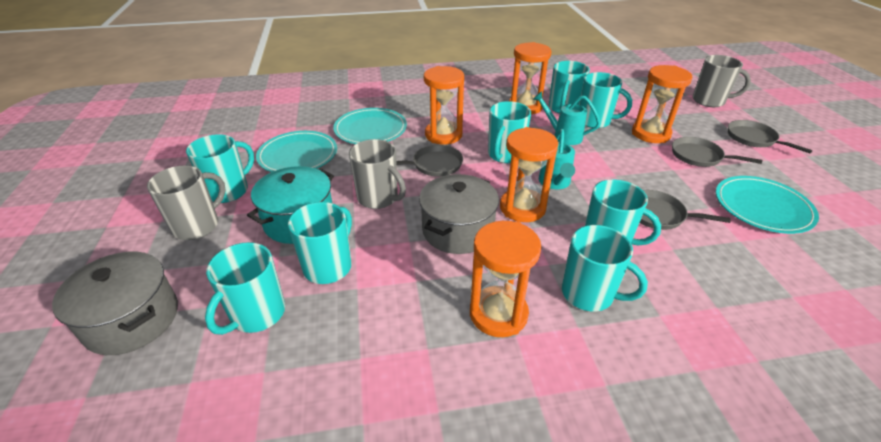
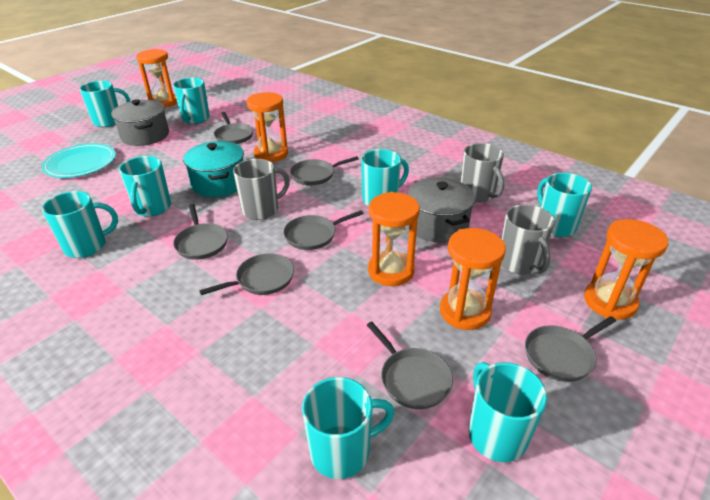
grey pan: [397,145,463,177] [640,190,731,230] [672,137,762,167] [728,120,813,153] = 4 -> [173,204,228,260] [199,253,294,295] [214,112,253,144] [283,210,364,250] [290,156,359,186] [367,322,453,409] [525,316,616,382] = 7
turquoise plate: [256,131,337,172] [333,108,407,144] [716,176,819,234] = 3 -> [41,143,116,178] = 1
turquoise watering can: [533,91,601,145] [539,129,575,189] = 2 -> none = 0

